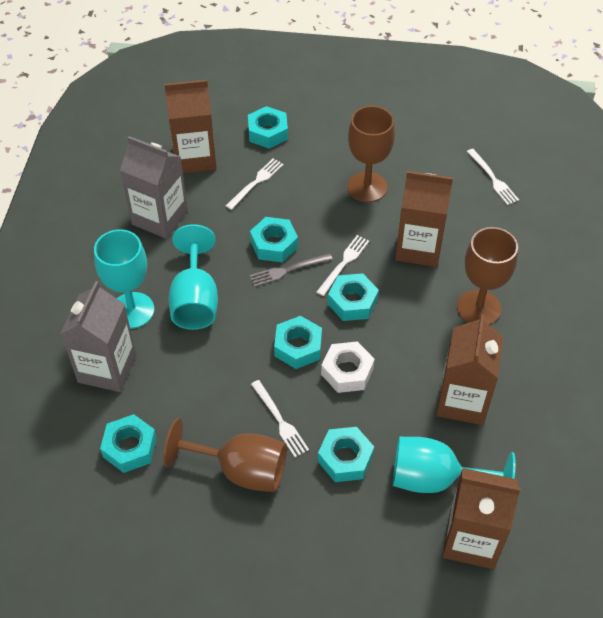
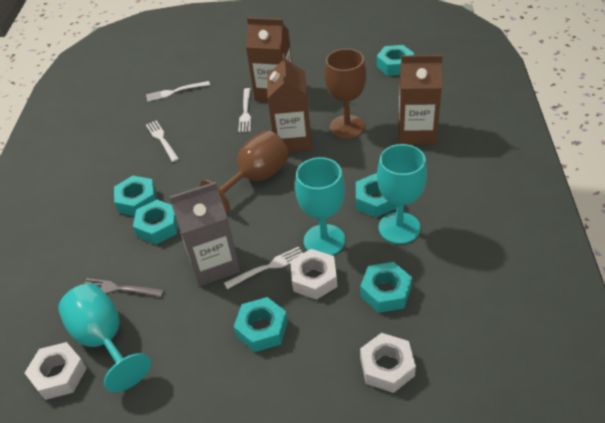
brown carton: [164,80,216,173] [395,171,453,267] [436,314,503,425] [443,468,521,569] = 4 -> [246,17,292,102] [267,53,312,152] [398,55,443,145] = 3
brown goblet: [163,418,287,492] [347,106,395,202] [457,227,518,325] = 3 -> [200,130,289,213] [325,49,366,139] = 2
grey carton: [60,281,137,392] [120,136,188,239] = 2 -> [170,182,240,286] = 1
white nut: [321,341,375,393] = 1 -> [25,342,87,400] [290,249,337,300] [360,333,416,393] = 3

